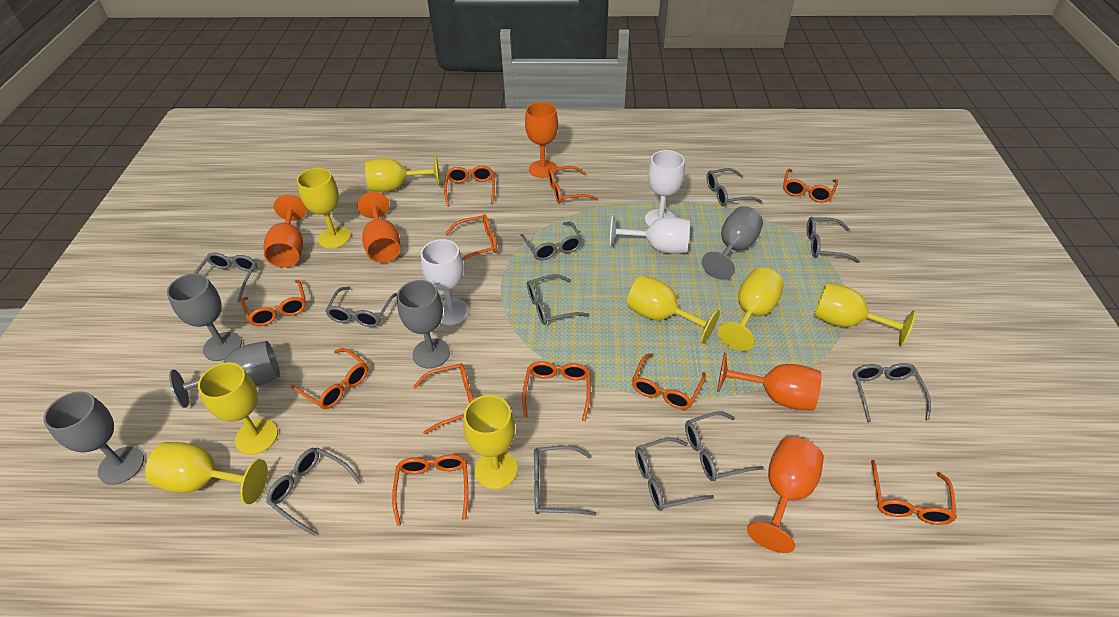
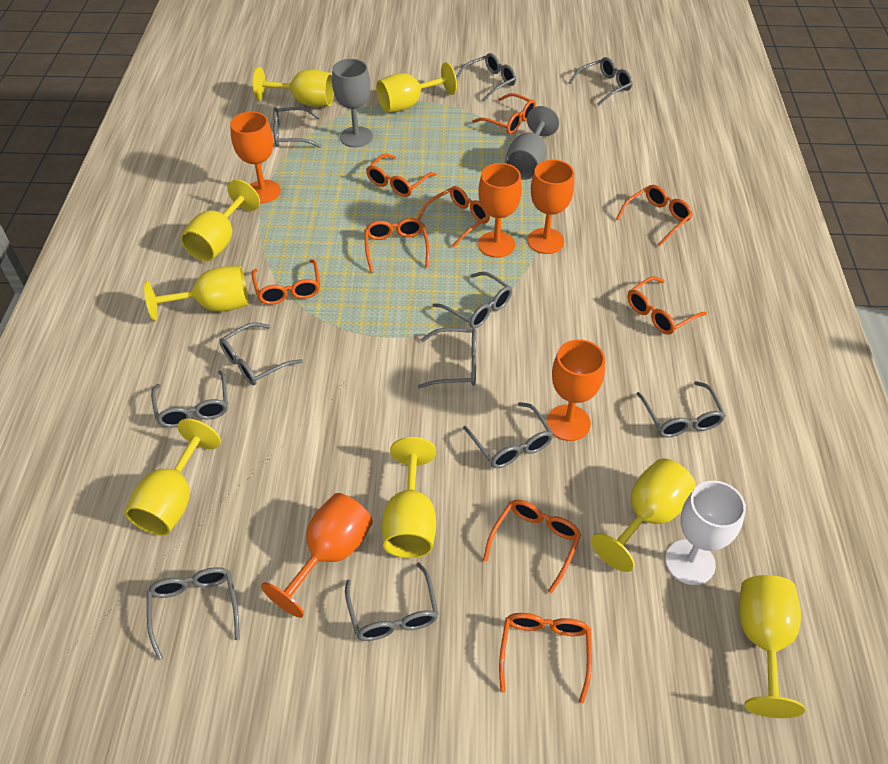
grey goblet: [43,391,144,485] [167,273,242,361] [169,341,280,408] [397,280,450,369] [702,206,763,280] = 5 -> [332,59,373,147] [505,106,559,180] = 2
orange glasses: [241,280,306,326] [291,348,368,409] [392,455,468,526] [413,364,474,434] [444,166,495,207] [445,214,497,261] [522,361,590,421] [548,166,598,204] [632,353,706,409] [783,168,838,203] [871,460,957,525] = 11 -> [251,259,320,305] [365,218,430,273] [366,154,437,197] [417,186,490,248] [472,93,536,134] [483,500,581,593] [499,613,592,703] [616,185,693,246] [628,276,707,334] = 9
white goblet: [421,239,469,325] [610,215,690,254] [645,150,685,227] = 3 -> [665,481,746,585] = 1

